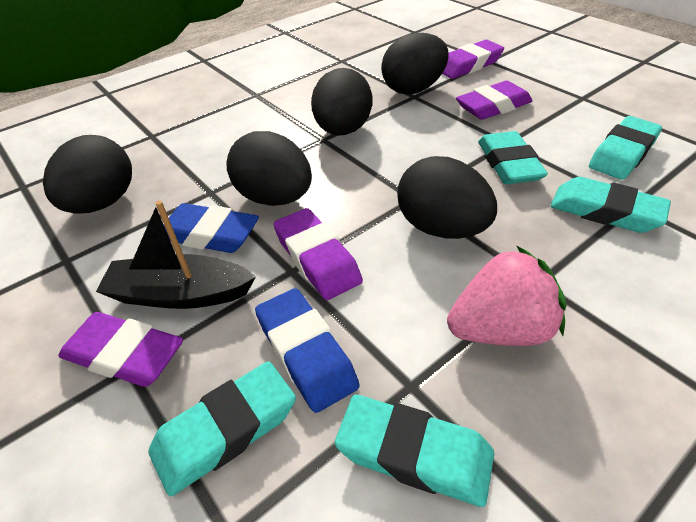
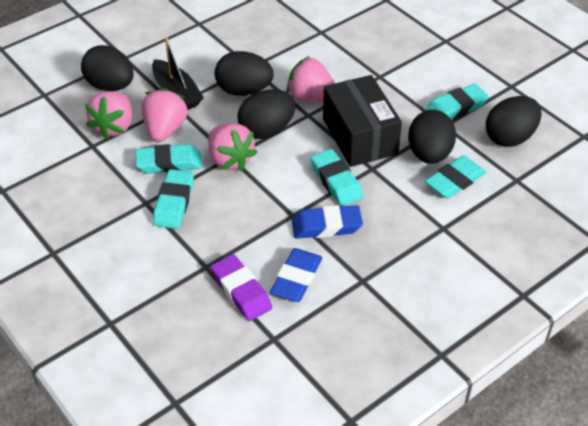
black box: none = 0 -> [323,75,402,167] = 1
pink strawberry: [447,245,567,346] = 1 -> [85,91,132,139] [141,88,188,142] [208,123,258,171] [286,56,335,102] = 4
purple eraser: [58,312,183,387] [273,208,363,300] [442,40,504,79] [456,81,532,120] = 4 -> [211,254,272,321] = 1

